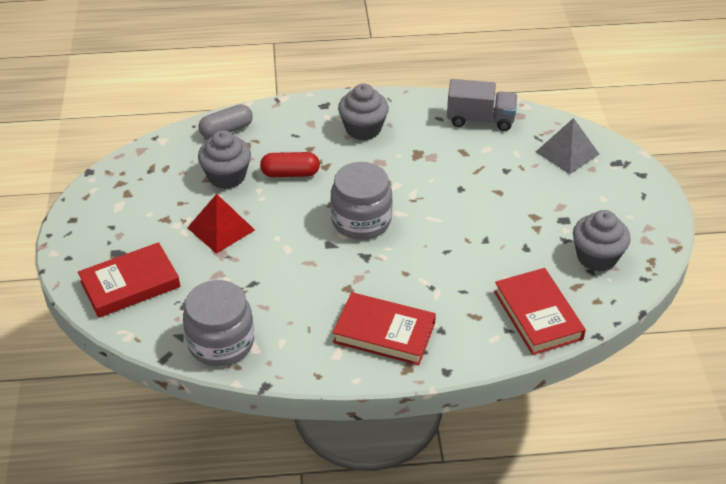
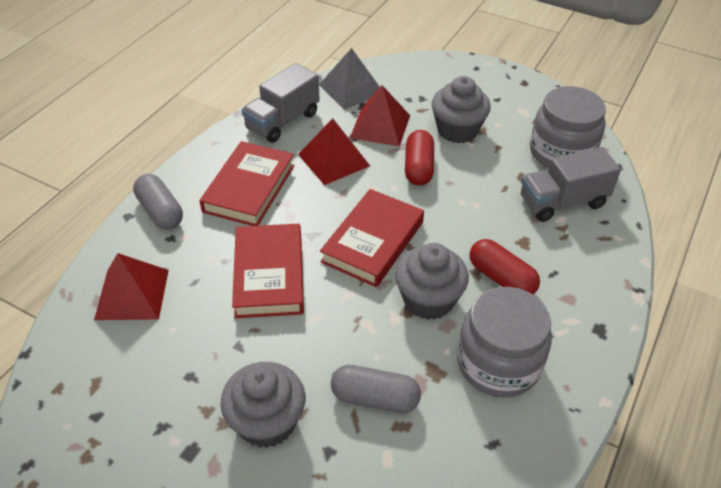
grey capsule: [198,104,253,139] = 1 -> [133,174,183,230] [331,365,421,413] = 2
grey truck: [447,79,517,131] = 1 -> [242,63,320,143] [521,147,621,222] = 2
red capsule: [260,152,320,177] = 1 -> [405,130,434,186] [470,239,540,294] = 2
red pyramid: [187,194,255,254] = 1 -> [94,253,169,320] [298,118,370,185] [350,85,410,147] = 3

